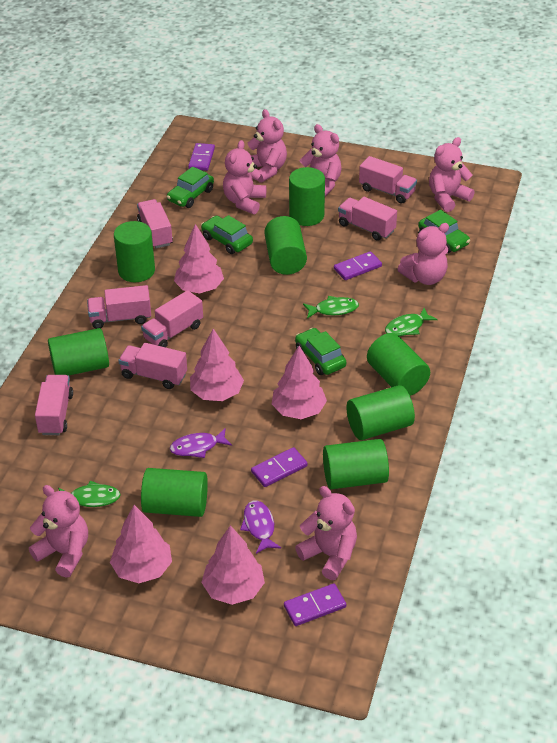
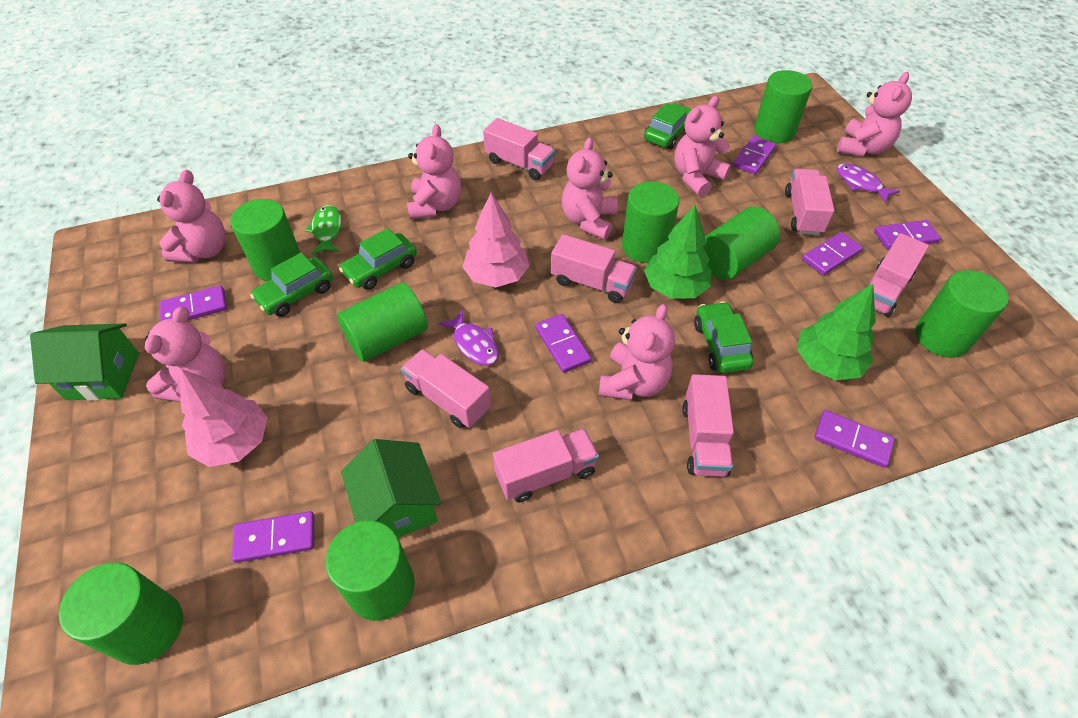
green fish: [58,481,121,507] [303,296,359,319] [385,308,438,336] = 3 -> [305,205,342,255] = 1
green house: none = 0 -> [30,323,139,401] [341,439,441,538] = 2
green tree: none = 0 -> [644,205,711,299] [797,284,876,380] = 2
pink tree: [110,505,172,583] [174,224,224,293] [190,329,244,401] [201,525,265,605] [272,346,327,419] = 5 -> [180,369,268,467] [463,193,529,287] = 2
purple domino: [188,143,215,171] [251,447,308,487] [284,583,346,626] [334,251,382,280] = 4 -> [159,285,227,321] [232,511,314,563] [535,314,591,373] [733,136,776,174] [802,232,863,275] [814,410,895,468] [874,220,941,250] = 7

